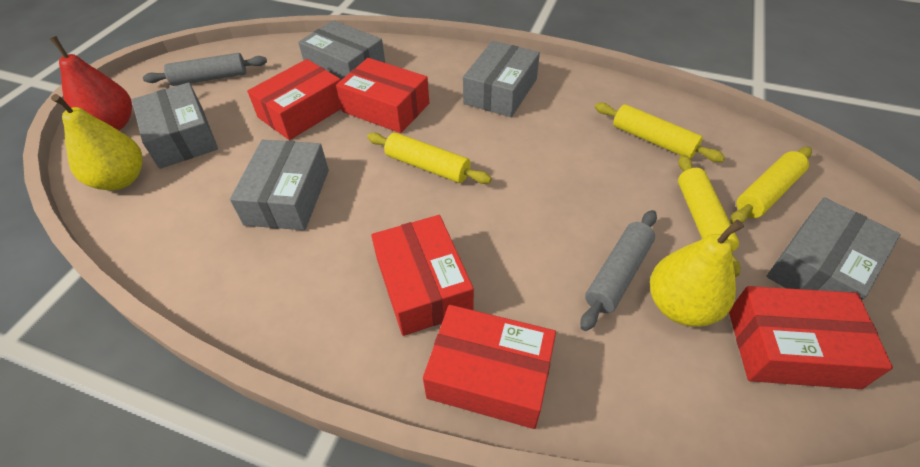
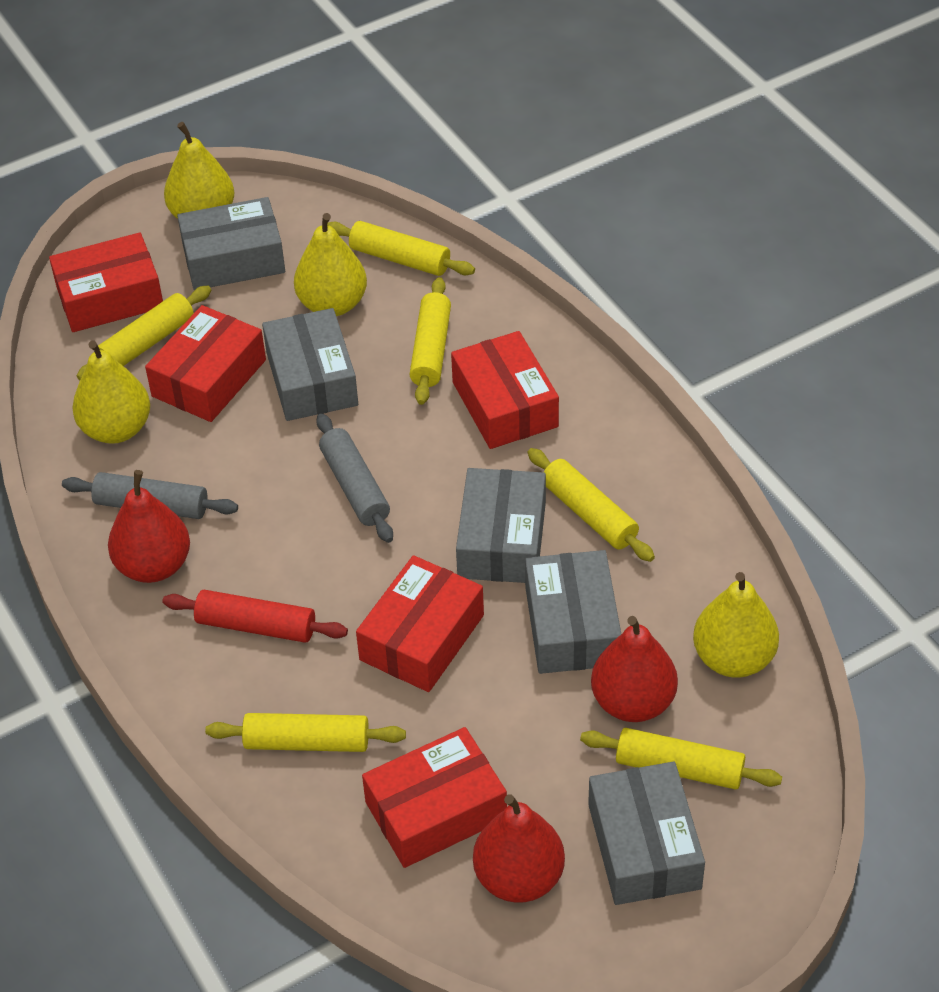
red pear: [50,36,132,130] = 1 -> [108,470,190,583] [473,794,565,903] [591,616,678,722] = 3
red rolling pin: none = 0 -> [162,590,348,643] = 1
yellow pear: [51,94,143,190] [650,220,744,327] = 2 -> [72,340,150,444] [164,122,234,219] [294,213,367,316] [693,572,779,678] = 4
yellow rolling pin: [367,133,492,184] [595,102,725,162] [678,155,741,277] [730,147,812,224] = 4 -> [77,286,211,380] [205,713,406,752] [327,221,475,276] [410,277,451,405] [528,448,655,562] [580,728,782,790] = 6

